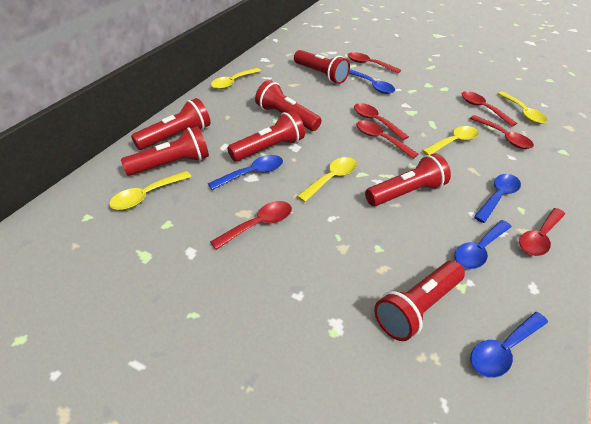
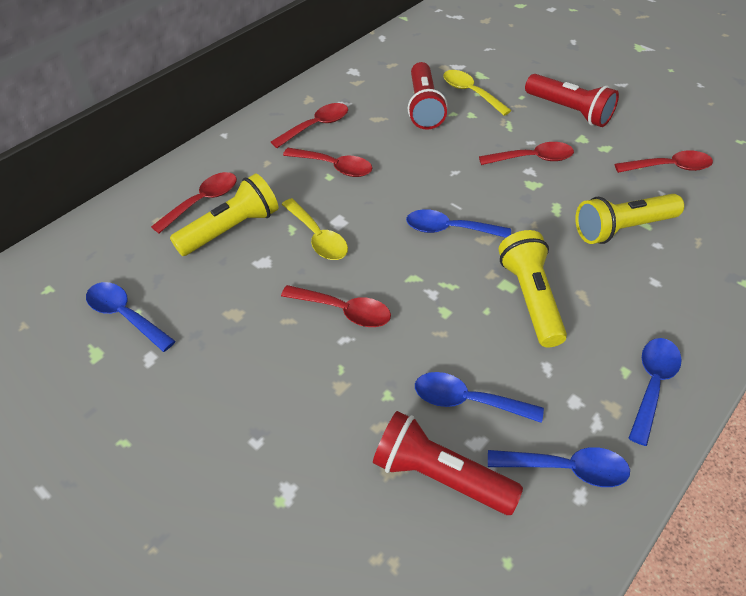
red flashlight: [121,126,209,176] [131,98,210,150] [228,111,305,162] [255,80,322,131] [294,50,350,84] [365,153,451,206] [374,261,465,341] = 7 -> [373,411,523,515] [408,62,448,130] [525,74,619,127] = 3
red spoon: [210,201,292,250] [348,52,401,74] [354,103,409,140] [356,120,418,159] [461,91,517,127] [470,115,534,149] [519,208,565,256] = 7 -> [151,172,237,233] [271,103,348,148] [281,285,391,327] [283,148,372,177] [479,142,574,165] [615,150,713,173] = 6
yellow flashlight: none = 0 -> [170,174,278,256] [498,230,567,347] [576,194,684,244] = 3
yellow spoon: [109,171,191,210] [211,68,261,90] [297,157,357,202] [422,126,479,155] [498,92,548,124] = 5 -> [282,198,348,260] [443,70,512,116] = 2

